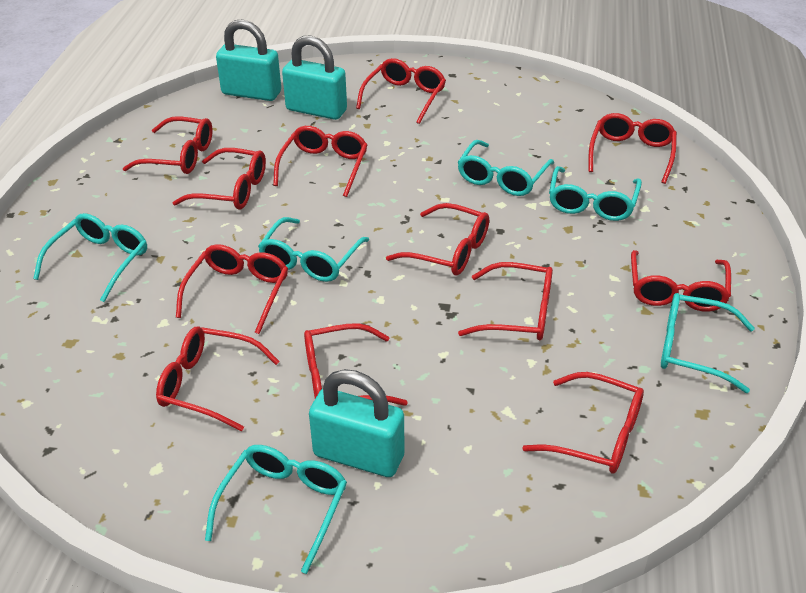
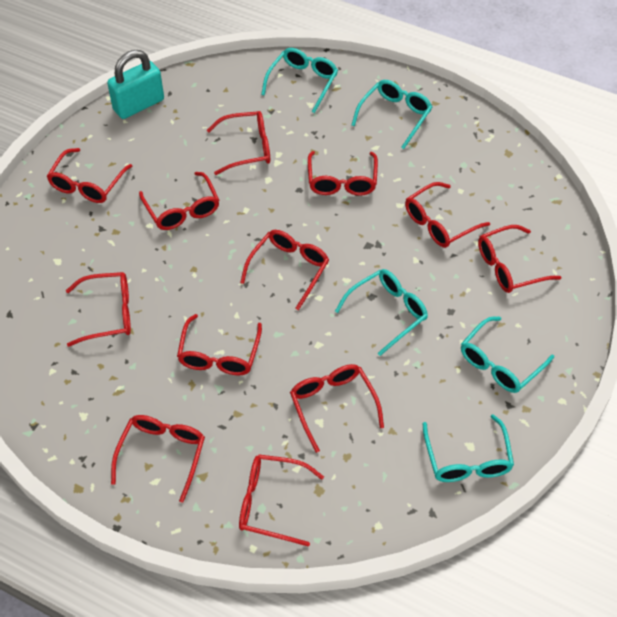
turquoise glasses: [33,213,147,302] [205,445,347,574] [258,217,369,282] [458,140,554,196] [549,166,642,221] [661,293,755,393] = 6 -> [261,48,338,113] [335,269,428,356] [352,80,432,149] [423,414,514,482] [461,316,554,393] = 5
turquoise padlock: [216,19,281,101] [282,36,347,120] [309,369,405,477] = 3 -> [107,50,164,119] = 1

